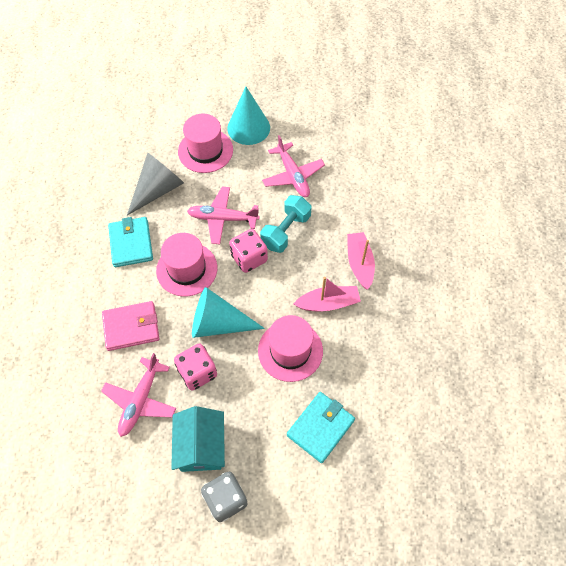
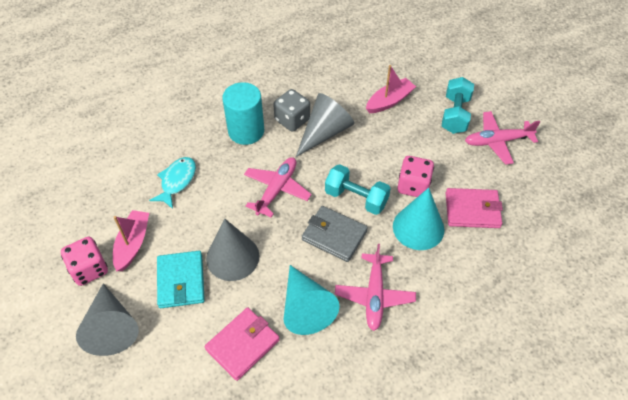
grey cone: [127,153,184,215] = 1 -> [76,283,139,356] [206,219,260,281] [296,93,354,157] = 3
grey wallet: none = 0 -> [302,206,368,262] = 1
pink hat: [156,233,217,297] [178,114,233,173] [258,315,323,382] = 3 -> none = 0
pink wallet: [102,301,160,351] = 1 -> [205,308,280,381] [446,188,503,228] = 2
turquoise cylinder: none = 0 -> [222,82,264,145] = 1
turquoise dumbbell: [260,195,312,253] = 1 -> [325,164,391,215] [442,77,474,134] = 2
turquoise fish: none = 0 -> [149,157,196,209] = 1
turquoise house: [171,406,225,472] = 1 -> none = 0
turquoise wallet: [108,217,153,267] [287,392,355,463] = 2 -> [157,251,205,308] = 1

